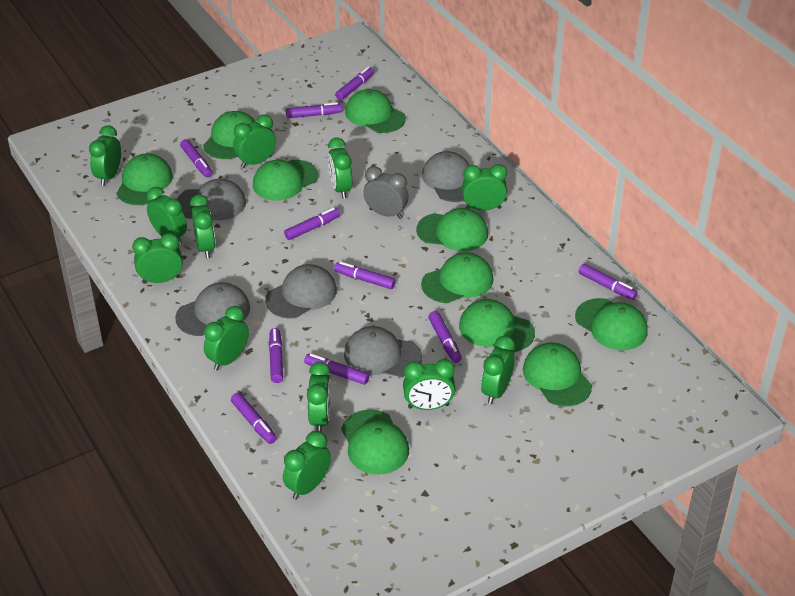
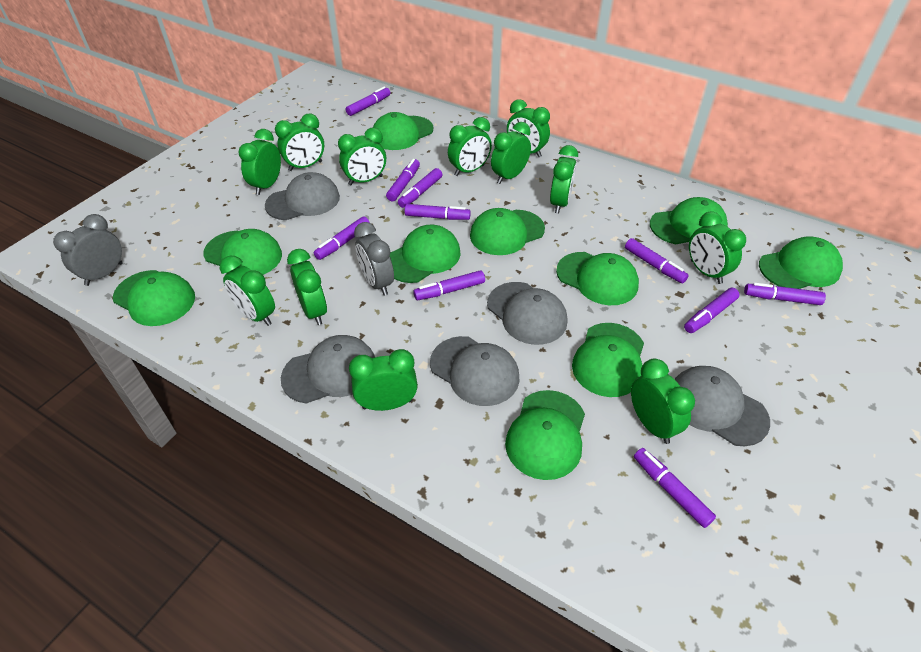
grey clock: [363,166,409,219] = 1 -> [53,214,123,286] [354,222,394,295] = 2

